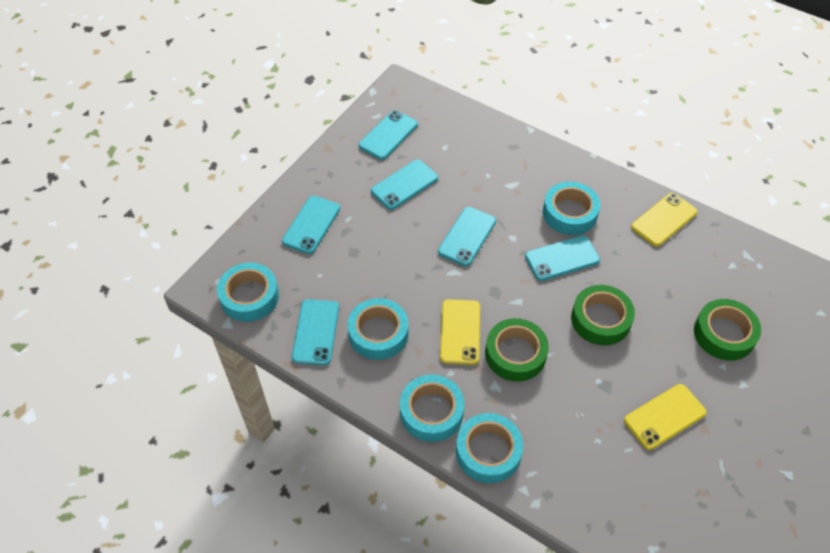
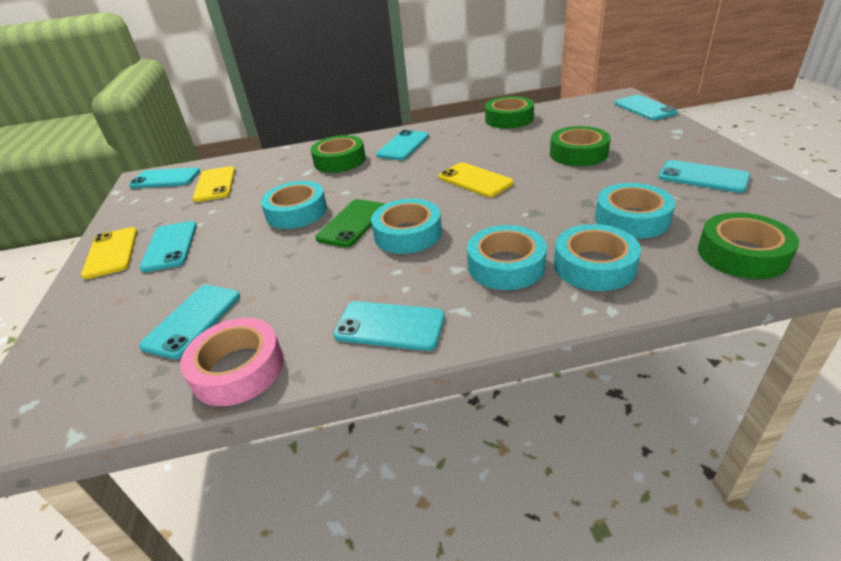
green phone: none = 0 -> [315,199,385,247] = 1
green tape: [485,318,549,382] [571,285,635,345] [694,299,761,361] = 3 -> [311,135,366,173] [485,96,534,129] [550,126,611,166] [698,212,799,279] = 4
pink tape: none = 0 -> [180,318,284,406] = 1
turquoise phone: [282,196,340,254] [292,299,339,365] [359,110,418,160] [371,160,438,210] [438,207,496,266] [525,235,600,281] = 6 -> [129,167,200,188] [139,221,197,272] [139,285,240,359] [333,301,445,351] [376,130,429,160] [615,95,678,120] [658,160,750,193] = 7

